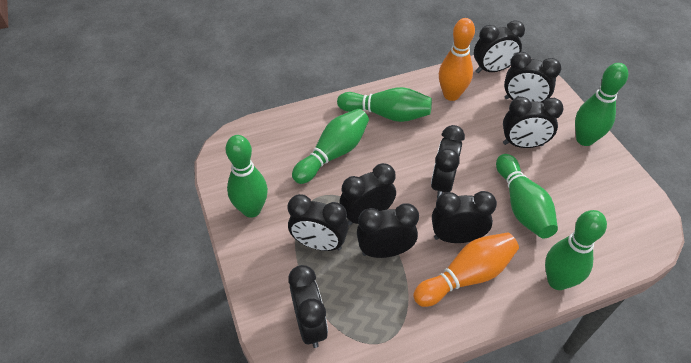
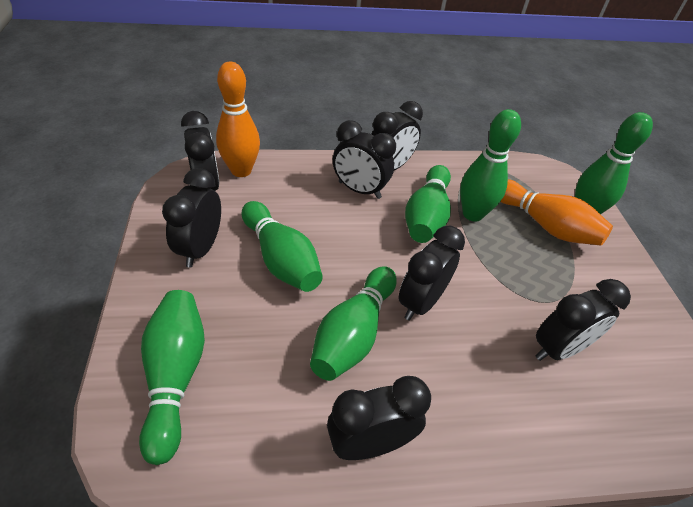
black clock: [288,194,348,251] [288,265,328,348] [339,163,396,226] [357,204,419,258] [431,125,465,198] [432,191,497,243] [474,20,525,73] [503,97,564,148] [504,52,561,103] = 9 -> [162,168,221,268] [181,111,220,191] [327,376,431,460] [333,120,396,199] [372,101,423,170] [398,226,465,321] [536,279,631,361] = 7

